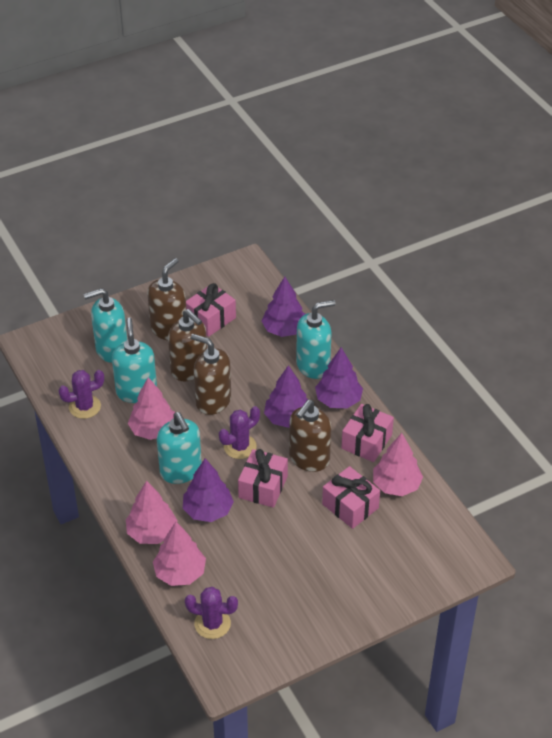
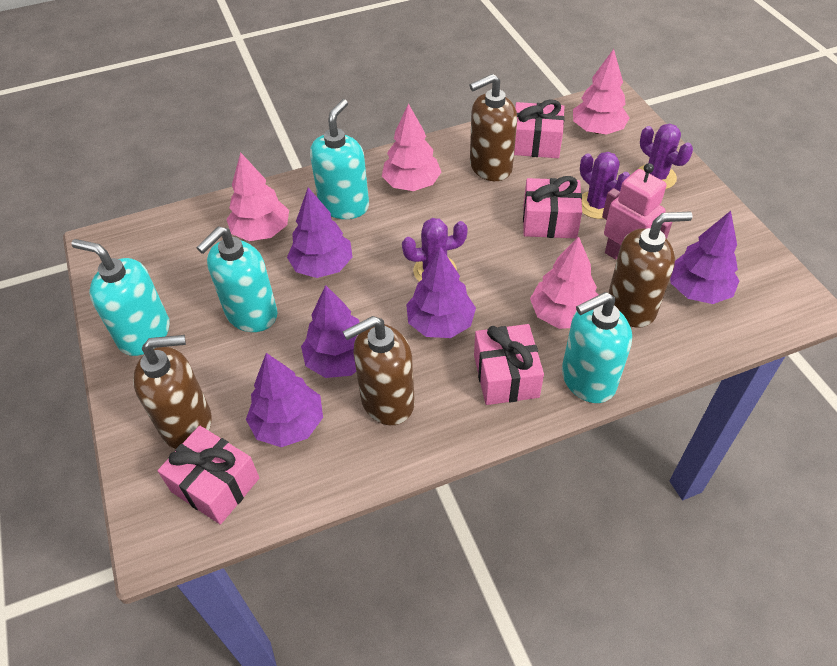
pink robot: none = 0 -> [602,163,672,259] = 1
purple tree: [183,458,234,522] [261,277,305,337] [264,365,309,428] [315,347,363,408] = 4 -> [246,353,323,447] [287,188,353,278] [301,285,360,378] [406,246,476,338] [670,211,740,304] = 5

